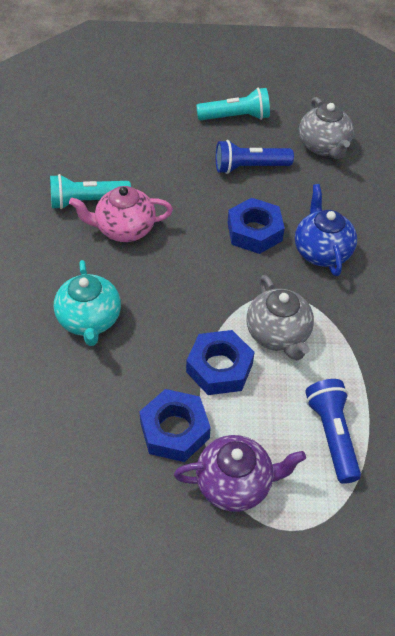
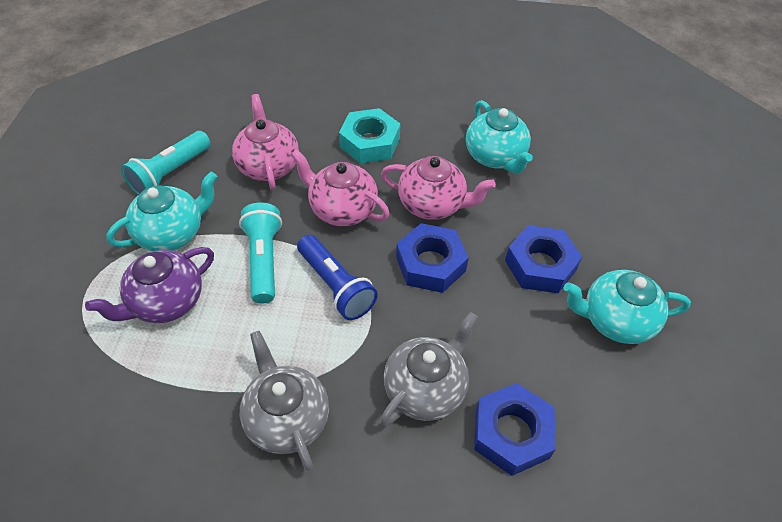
blue flashlight: [216,140,294,174] [305,379,361,484] = 2 -> [297,235,378,320] = 1
blue teapot: [295,184,357,276] = 1 -> none = 0
pink teapot: [69,186,173,242] = 1 -> [232,94,299,189] [290,149,389,226] [381,156,496,220] = 3
turquoise nut: none = 0 -> [339,108,401,164] = 1
turquoise teapot: [54,260,121,346] = 1 -> [106,172,217,251] [466,100,533,174] [564,270,691,344] = 3

